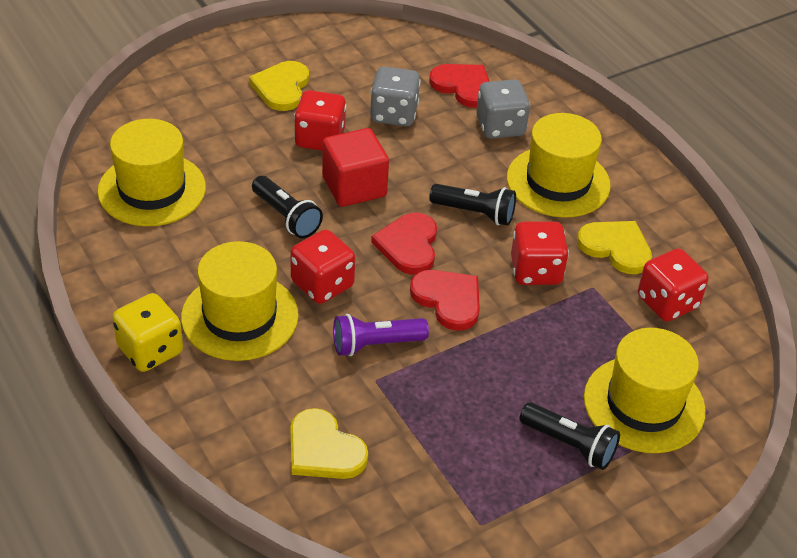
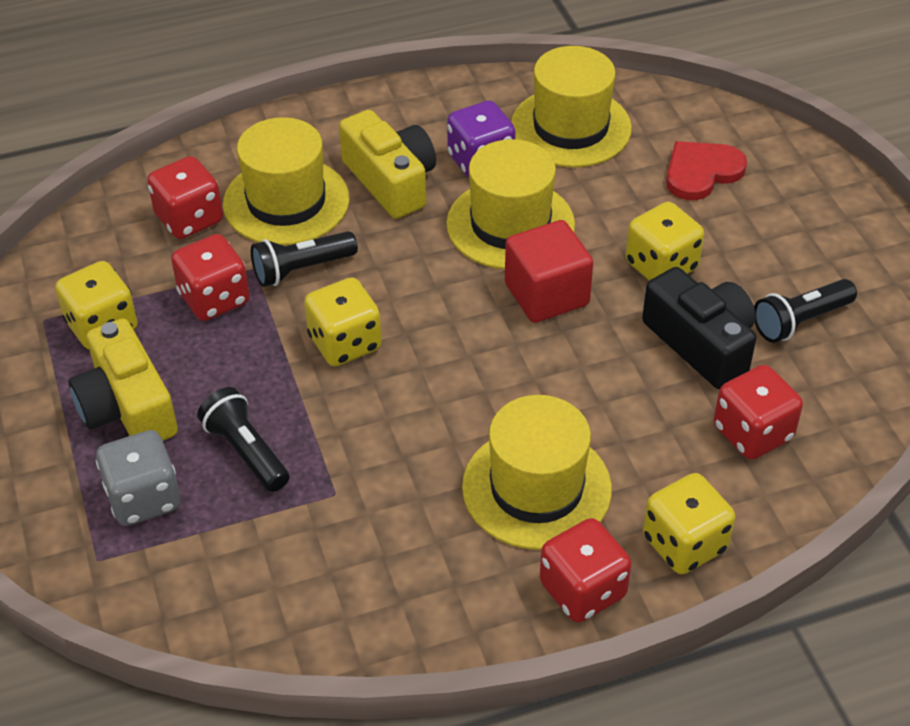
black camera: none = 0 -> [642,267,756,389] = 1
grey dice: [370,66,421,126] [477,79,530,139] = 2 -> [96,430,180,526] = 1
purple dice: none = 0 -> [447,100,516,178] = 1
purple flashlight: [333,314,429,356] = 1 -> none = 0
red heart: [371,213,437,275] [410,270,480,331] [429,64,490,108] = 3 -> [666,141,747,200] = 1
yellow camera: none = 0 -> [69,318,178,441] [339,110,436,219] = 2
yellow dice: [112,293,183,372] = 1 -> [55,261,138,349] [304,277,382,366] [625,202,704,281] [643,473,735,574] = 4
yellow heart: [249,61,309,111] [290,408,368,479] [577,221,652,274] = 3 -> none = 0

